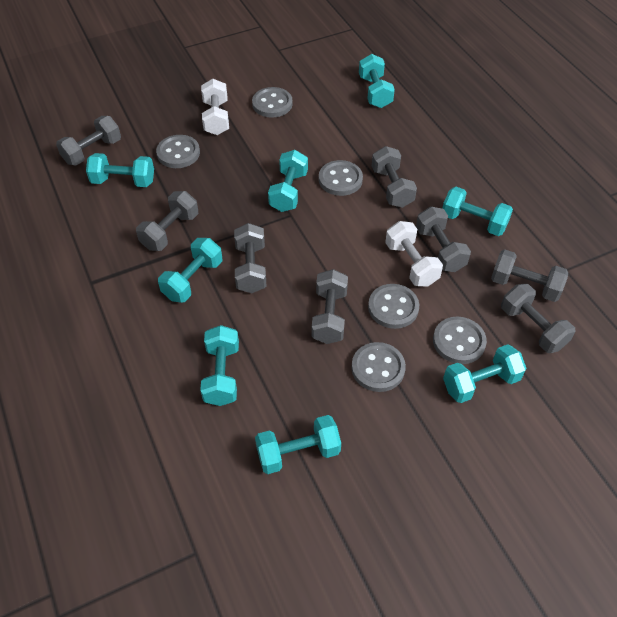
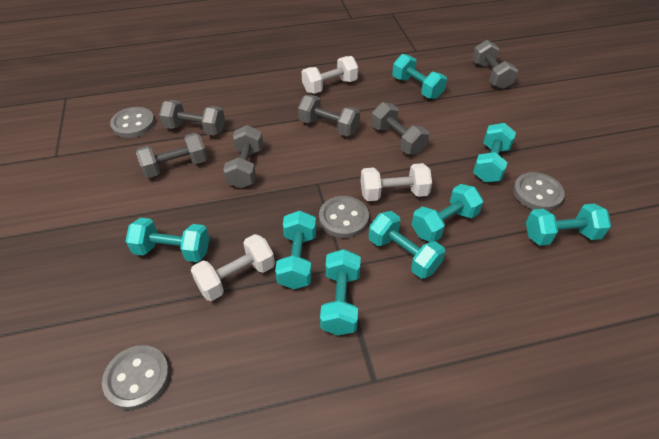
grey button: [156,135,200,168] [252,87,293,118] [319,160,363,196] [351,342,406,392] [368,284,419,329] [433,317,487,364] = 6 -> [102,345,170,410] [110,107,155,138] [319,196,369,238] [513,172,565,211] = 4
grey dumbbell: [56,116,121,166] [136,191,198,251] [234,223,267,293] [312,269,348,344] [372,146,417,208] [416,206,471,272] [491,249,568,302] [501,284,576,353] = 8 -> [136,133,207,178] [159,100,225,135] [223,125,263,189] [298,95,360,136] [371,102,429,155] [472,40,518,89] = 6
white dumbbell: [201,79,229,135] [385,221,443,287] = 2 -> [191,234,275,301] [302,56,358,94] [361,163,432,201] = 3

